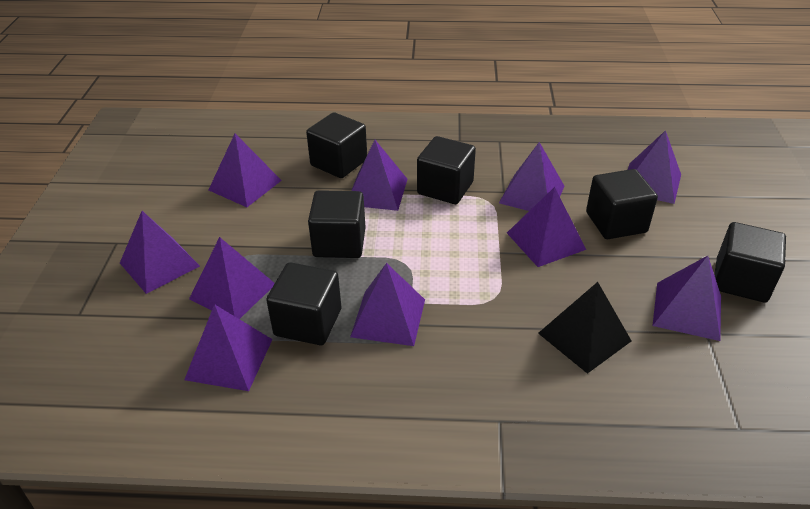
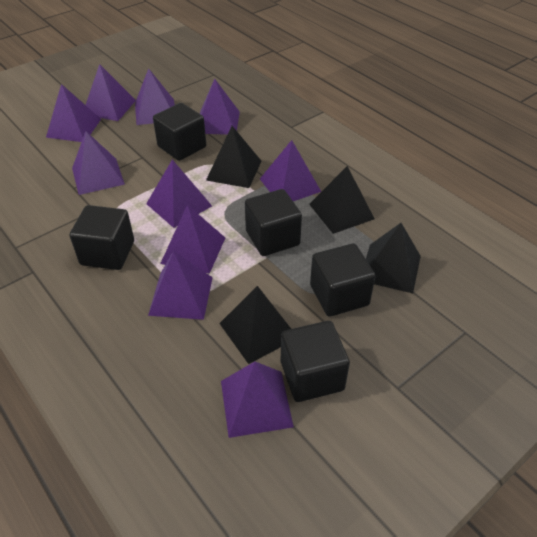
black cube: [266,262,341,345] [306,112,367,178] [308,190,365,258] [417,136,476,204] [586,169,658,239] [714,222,786,303] = 6 -> [70,205,134,270] [153,103,206,161] [245,189,302,256] [281,321,350,402] [310,243,376,317] = 5
black pyramid: [538,282,631,374] = 1 -> [206,126,262,188] [219,286,291,364] [309,166,375,234] [366,223,421,293] = 4

